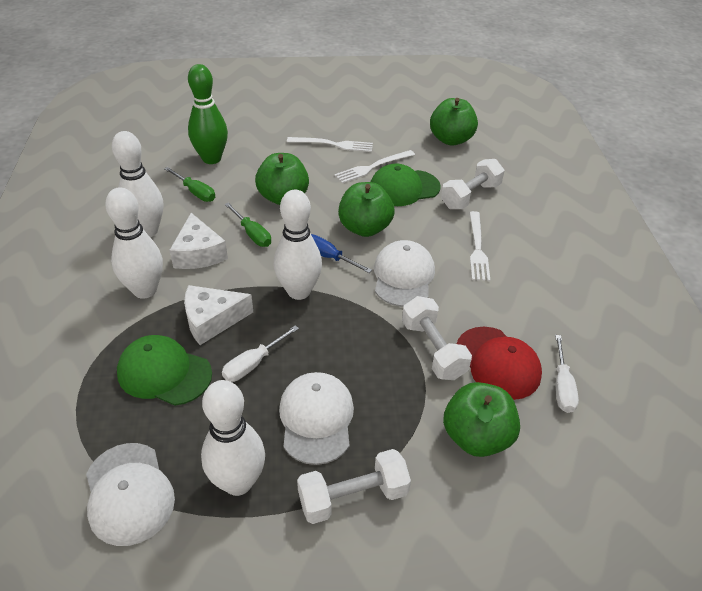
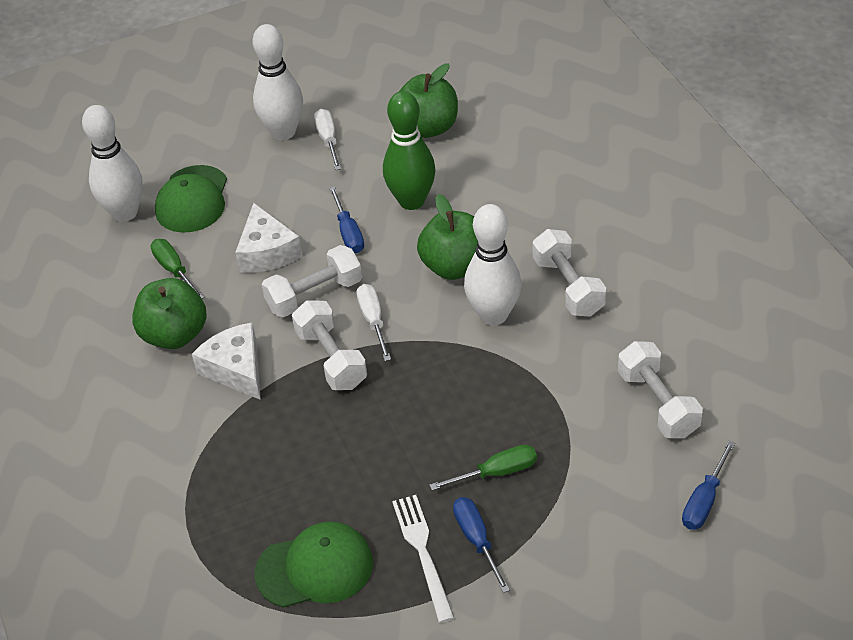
blue screwdriver: [311,234,372,273] = 1 -> [329,186,364,253] [453,497,510,593] [682,441,735,530] = 3
green apple: [255,153,309,205] [338,182,394,237] [430,98,478,146] [443,382,520,457] = 4 -> [132,278,207,349] [399,63,458,138] [417,194,478,280] = 3
red cap: [457,327,542,400] = 1 -> none = 0
white bowling pin: [105,187,163,299] [112,131,163,237] [201,380,265,496] [274,189,322,300] = 4 -> [82,105,143,222] [253,24,303,140] [464,204,521,325] = 3
white cap: [86,443,175,546] [279,372,354,465] [374,240,435,307] = 3 -> none = 0
white dumbbell: [297,449,411,524] [402,296,472,380] [441,159,505,209] = 3 -> [261,245,362,317] [292,300,367,390] [533,229,606,317] [618,341,703,438] = 4
white fork: [287,137,373,152] [334,150,415,183] [469,211,490,281] = 3 -> [392,495,454,623] = 1

